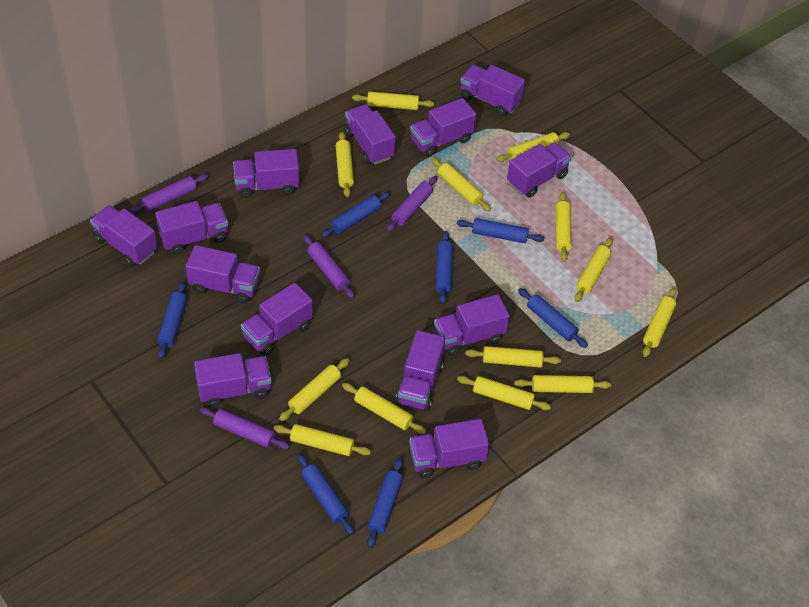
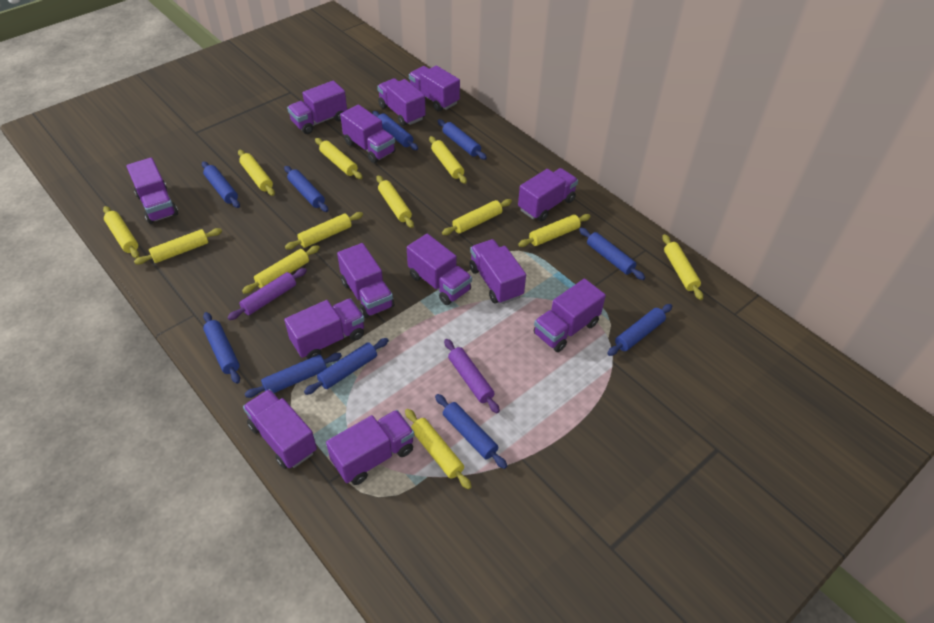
blue rolling pin: [157,281,187,359] [297,454,354,535] [321,192,391,238] [367,458,403,548] [435,231,453,304] [457,218,544,243] [518,288,588,348] = 7 -> [202,161,240,208] [203,312,240,384] [245,353,342,398] [284,166,329,212] [304,338,389,395] [372,111,418,150] [435,394,507,469] [438,119,487,160] [579,228,645,280] [607,304,672,356] = 10
purple rolling pin: [129,174,208,214] [199,407,290,449] [303,235,355,299] [387,176,438,232] = 4 -> [227,268,307,320] [444,339,500,413] = 2
yellow rolling pin: [274,424,371,456] [279,358,350,421] [336,132,354,197] [342,383,426,434] [352,91,434,110] [431,158,491,211] [457,376,551,410] [465,346,561,368] [496,132,570,162] [514,375,611,393] [555,192,572,262] [575,238,613,302] [643,288,677,357] = 13 -> [103,206,139,258] [134,228,222,265] [238,150,275,196] [242,245,320,294] [285,212,363,250] [315,138,363,179] [376,175,414,228] [405,409,472,489] [429,136,467,184] [442,199,512,235] [518,214,591,247] [662,234,703,300] = 12

